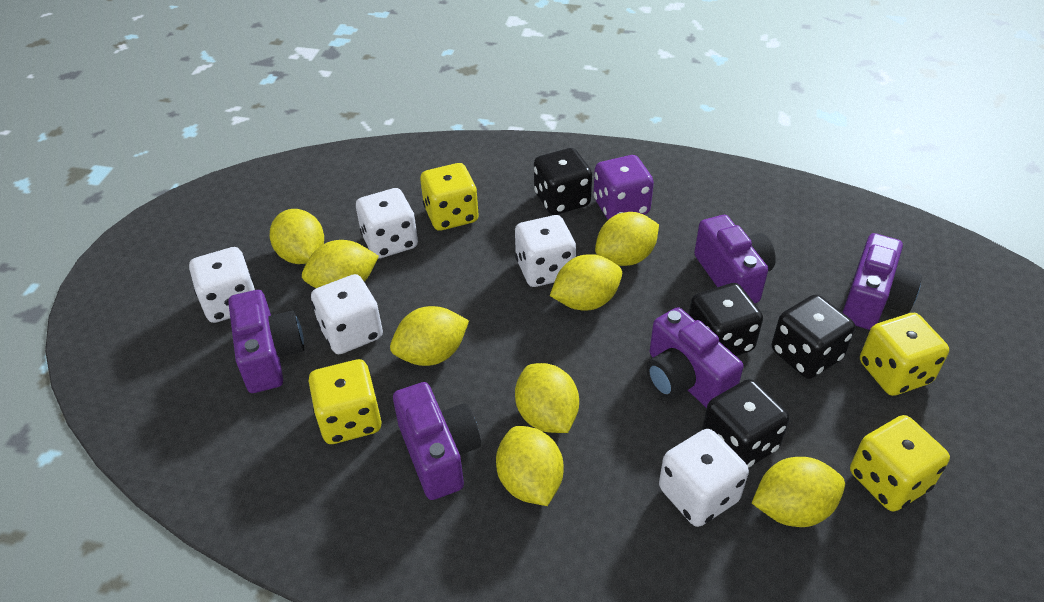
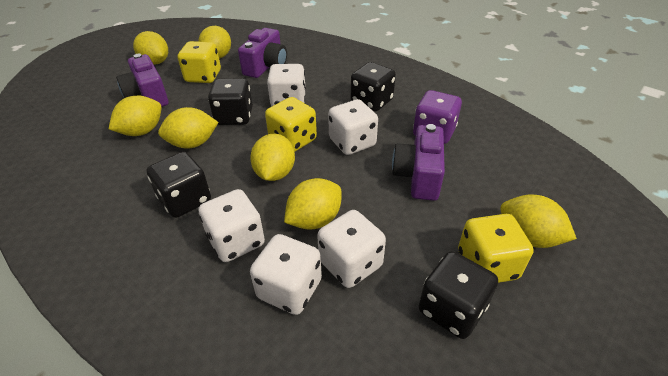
purple camera: [228,290,304,393] [393,382,481,500] [646,307,743,408] [694,215,776,303] [842,233,922,330] = 5 -> [116,54,169,107] [238,28,287,78] [392,124,445,201] = 3
yellow dice: [309,359,382,444] [420,163,479,231] [850,415,950,512] [860,313,949,396] = 4 -> [178,41,221,83] [265,97,317,152] [458,214,534,283] = 3
yellow lemon: [270,209,324,264] [302,240,379,288] [390,306,469,366] [496,426,564,506] [515,363,579,433] [550,254,622,311] [595,212,659,266] [752,457,845,527] = 8 -> [109,96,162,136] [133,31,168,65] [158,107,218,148] [199,26,231,59] [250,134,295,181] [284,178,342,230] [500,194,577,248] = 7

